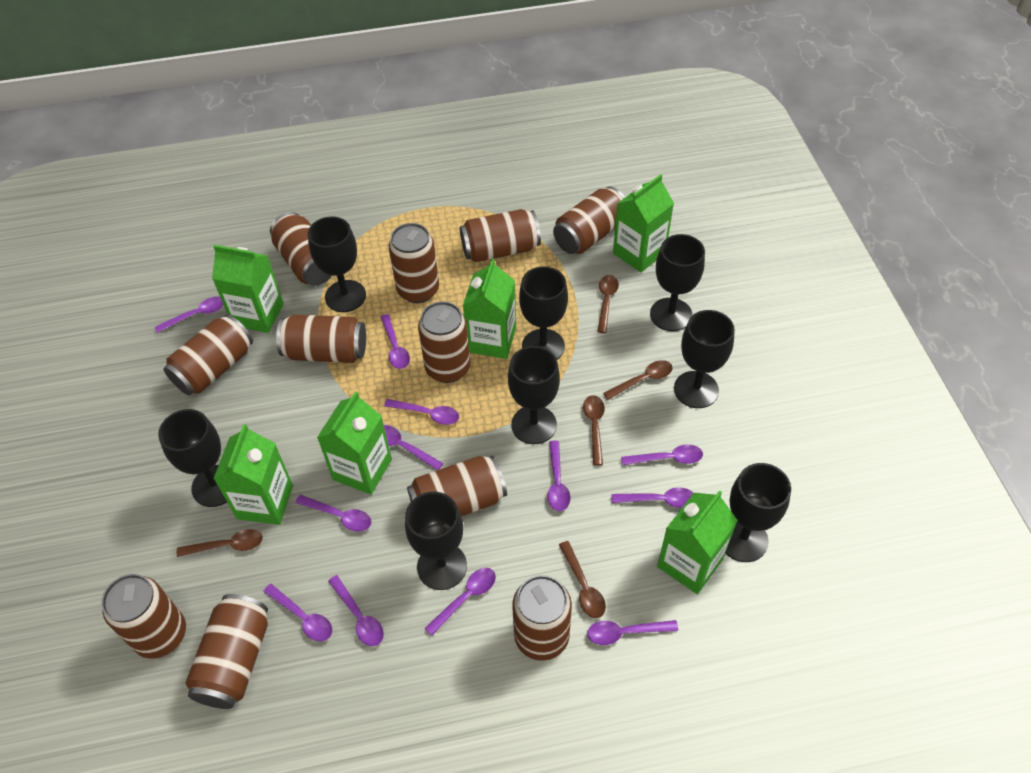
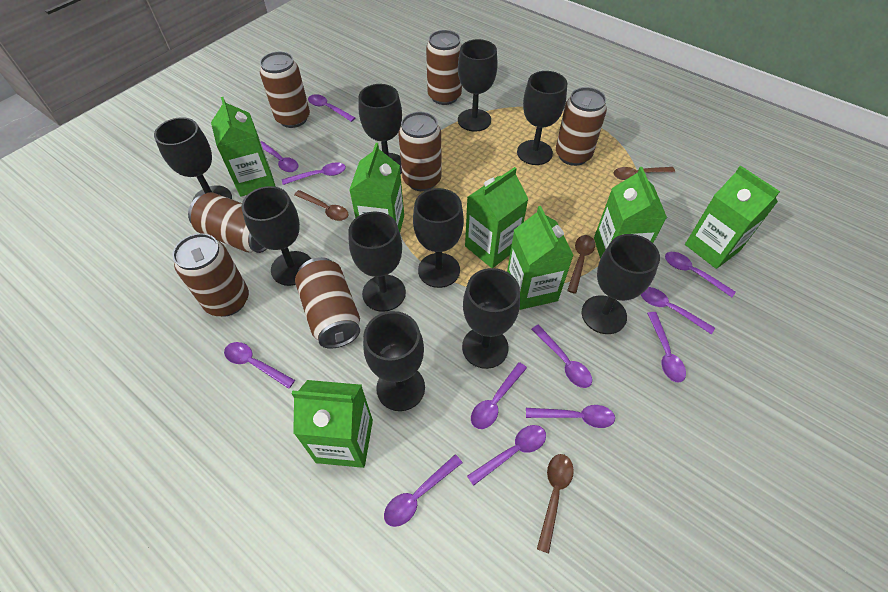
black goblet: [158,409,227,507] [308,216,366,312] [405,492,467,590] [508,346,560,444] [519,266,568,359] [650,234,705,331] [674,310,735,408] [725,463,791,562] = 8 -> [154,117,232,200] [241,186,311,286] [348,212,406,312] [359,84,402,174] [363,311,425,411] [413,188,464,288] [458,39,498,132] [462,268,520,369] [517,71,567,165] [582,234,660,334] = 10
brown can: [101,574,186,659] [163,314,253,395] [185,594,268,709] [270,212,333,285] [276,315,366,363] [389,223,439,303] [407,455,507,516] [418,301,470,383] [460,209,541,262] [512,575,572,661] [553,186,625,254] = 11 -> [172,233,249,316] [188,192,267,253] [260,52,310,128] [295,257,360,349] [398,112,442,191] [426,30,462,105] [556,87,607,166] = 7
brown spoon: [177,529,263,557] [559,541,606,618] [583,395,605,465] [597,275,619,333] [603,360,673,400] = 5 -> [294,190,348,221] [537,454,574,554] [567,235,595,294] [613,167,675,180] = 4
green carton: [212,245,284,333] [214,424,293,525] [317,391,392,494] [463,259,516,359] [613,174,674,272] [657,491,738,594] = 6 -> [211,97,276,197] [292,380,373,468] [349,143,404,232] [465,167,528,268] [507,206,574,310] [594,167,667,259] [685,166,780,269] = 7

